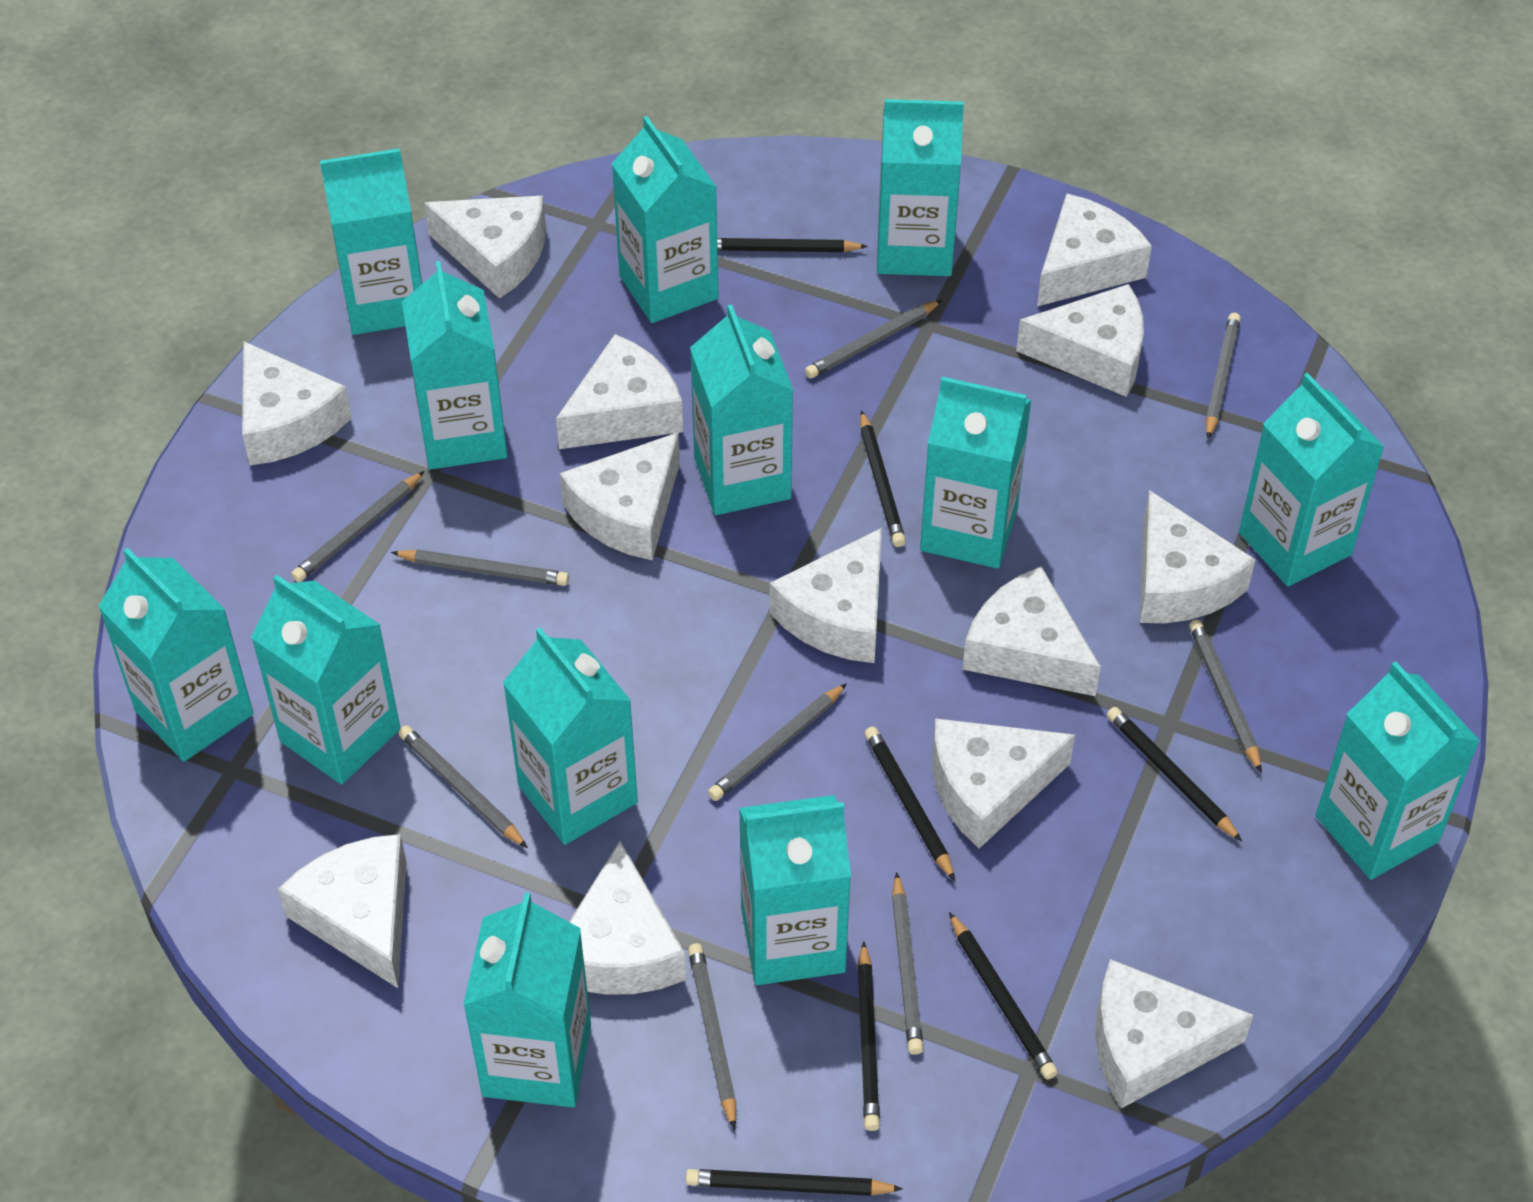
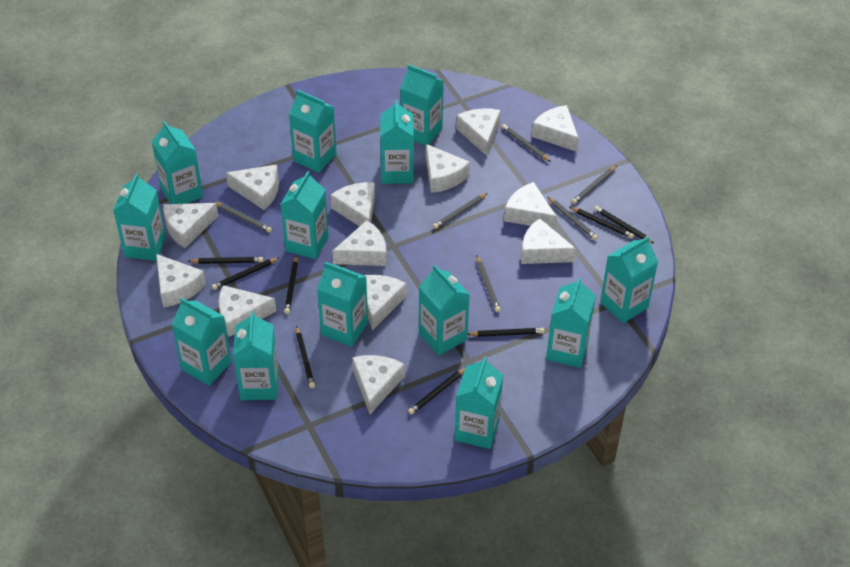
black pencil: [686,1169,903,1196] [717,238,868,252] [857,941,880,1131] [860,410,906,547] [864,727,955,881] [949,912,1058,1080] [1107,707,1242,841] = 7 -> [188,257,263,264] [212,257,280,290] [284,255,298,314] [296,326,315,388] [408,367,466,415] [468,328,545,337] [570,207,634,239] [594,206,654,243] = 8
grey pencil: [291,471,424,582] [391,550,569,586] [398,725,528,848] [688,943,736,1130] [708,683,847,801] [805,300,942,378] [892,872,924,1055] [1189,619,1262,773] [1206,313,1241,439] = 9 -> [213,202,272,233] [433,193,488,229] [477,256,501,312] [501,124,551,162] [548,197,598,240] [572,166,617,204] = 6

